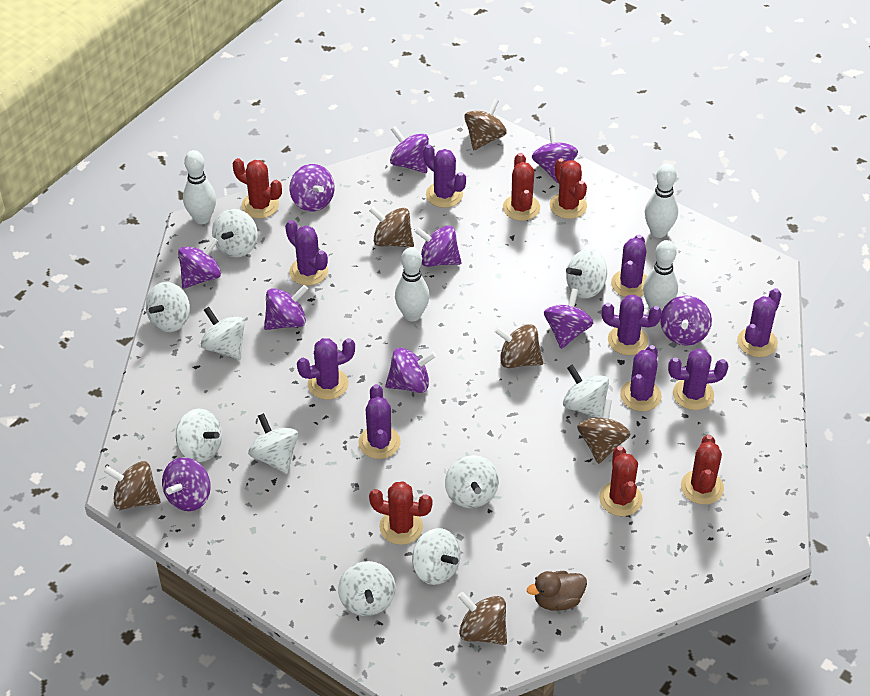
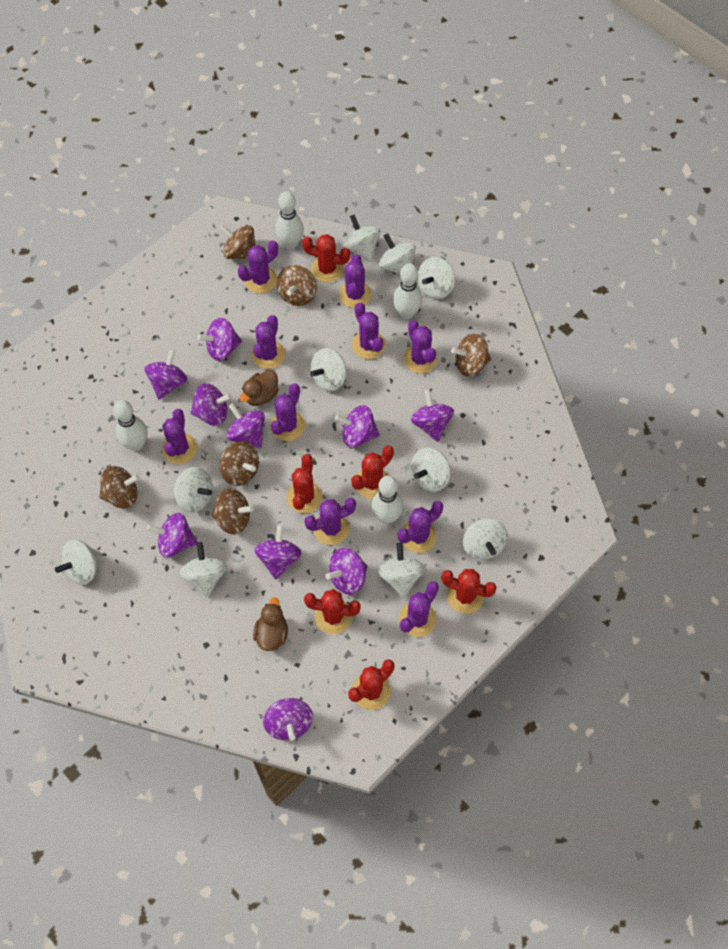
brown duck: [527,571,587,611] = 1 -> [240,370,279,406] [253,597,288,651] = 2
purple cactus: [285,220,328,286] [297,338,355,400] [358,384,401,459] [423,145,466,208] [601,294,662,355] [611,234,647,297] [620,345,662,411] [668,348,728,410] [737,288,781,357] = 9 -> [162,409,197,464] [238,240,278,293] [252,315,285,369] [270,384,305,441] [304,498,356,545] [339,254,372,308] [352,302,386,359] [398,501,443,553] [399,581,439,637] [403,320,437,373] = 10

